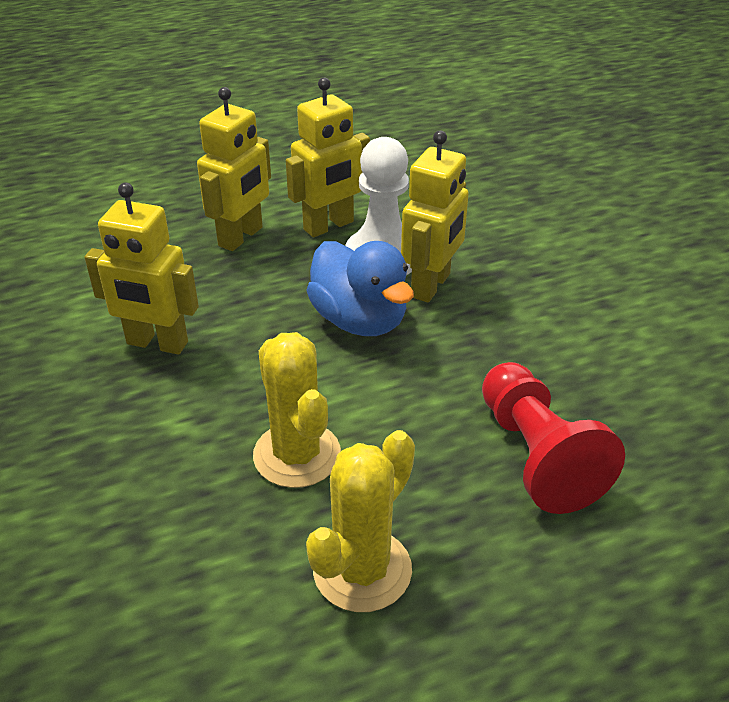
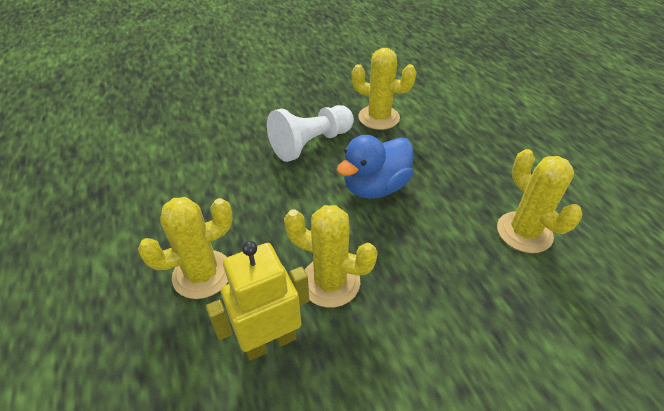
red pawn: [482,362,625,514] = 1 -> none = 0
yellow cactus: [253,332,341,488] [306,430,415,612] = 2 -> [138,197,233,299] [284,205,378,308] [352,48,416,130] [497,149,582,253] = 4
yellow robot: [85,182,199,354] [197,87,271,251] [286,77,370,237] [401,130,469,302] = 4 -> [206,241,309,361] = 1

